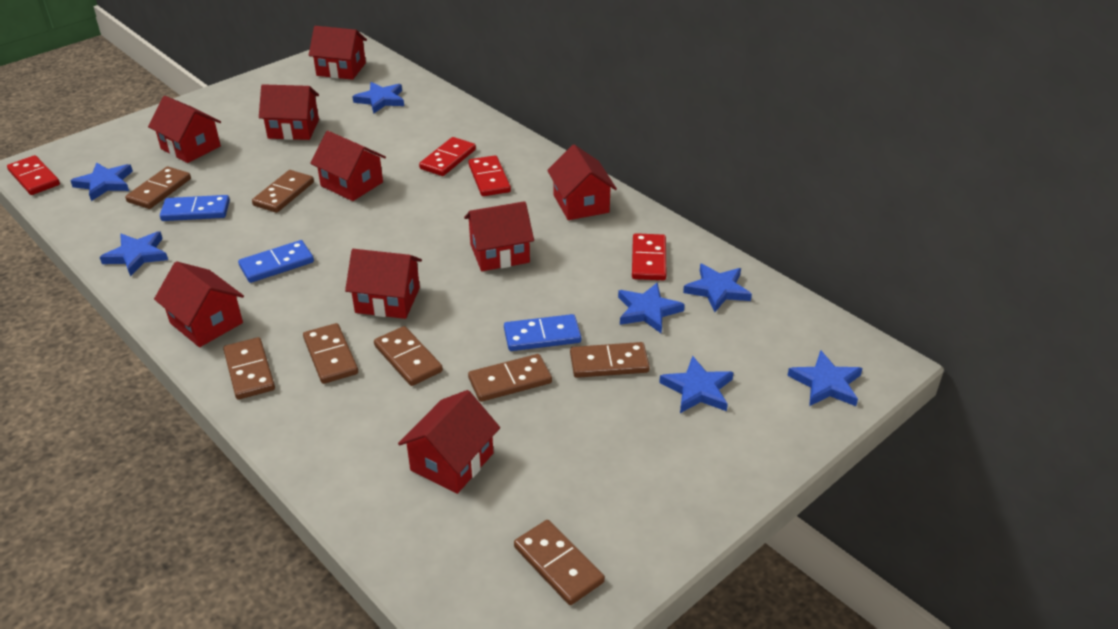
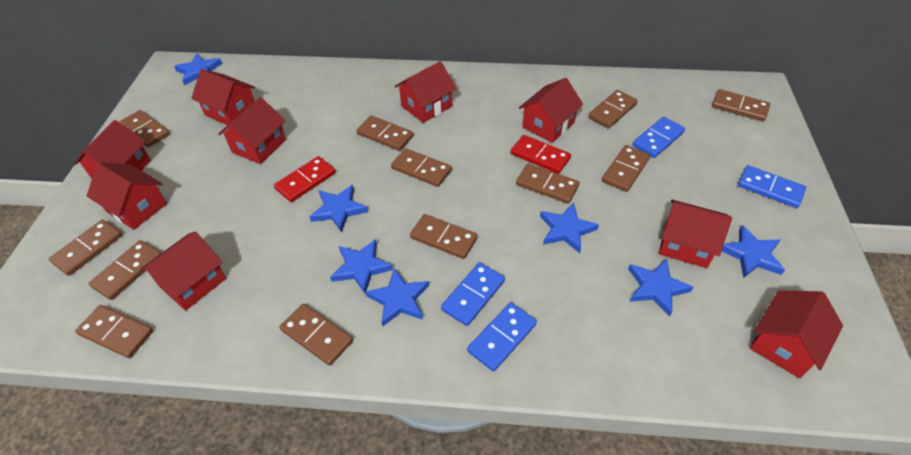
blue domino: [160,195,230,221] [238,240,314,283] [504,314,581,351] = 3 -> [441,262,505,326] [467,302,537,371] [632,117,685,158] [738,165,806,208] = 4
brown domino: [125,166,191,209] [223,337,275,400] [252,170,314,213] [303,323,358,384] [374,326,443,386] [468,354,552,402] [514,520,605,605] [570,342,650,378] = 8 -> [49,220,122,276] [75,305,153,358] [89,240,161,300] [119,110,170,147] [280,304,353,366] [356,116,414,151] [391,148,452,187] [410,214,478,259] [516,164,579,204] [588,90,638,128] [602,145,650,192] [712,89,770,122] = 12
red domino: [7,155,60,195] [419,137,476,176] [468,155,511,196] [632,233,666,280] = 4 -> [274,156,336,202] [511,135,571,174] = 2

